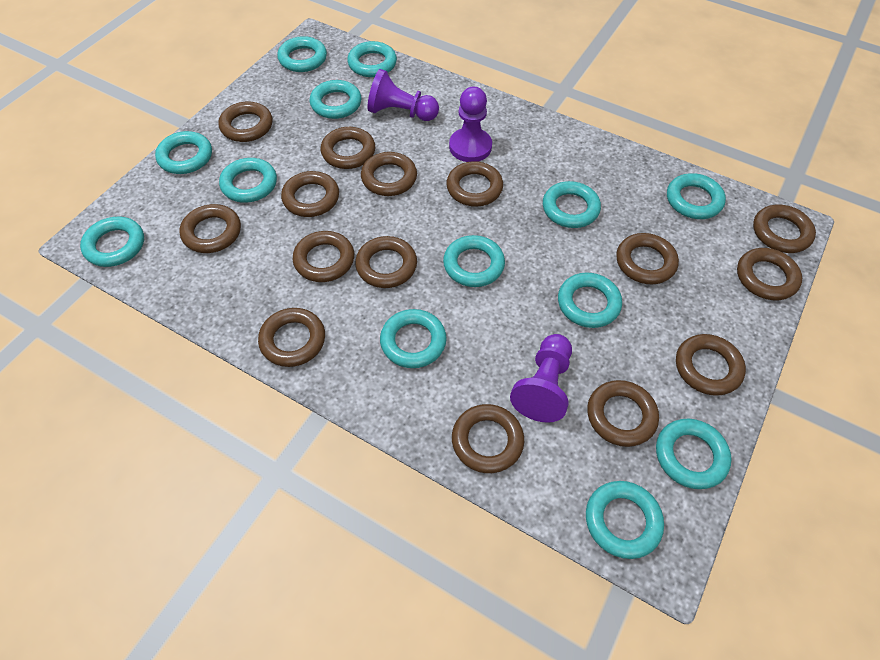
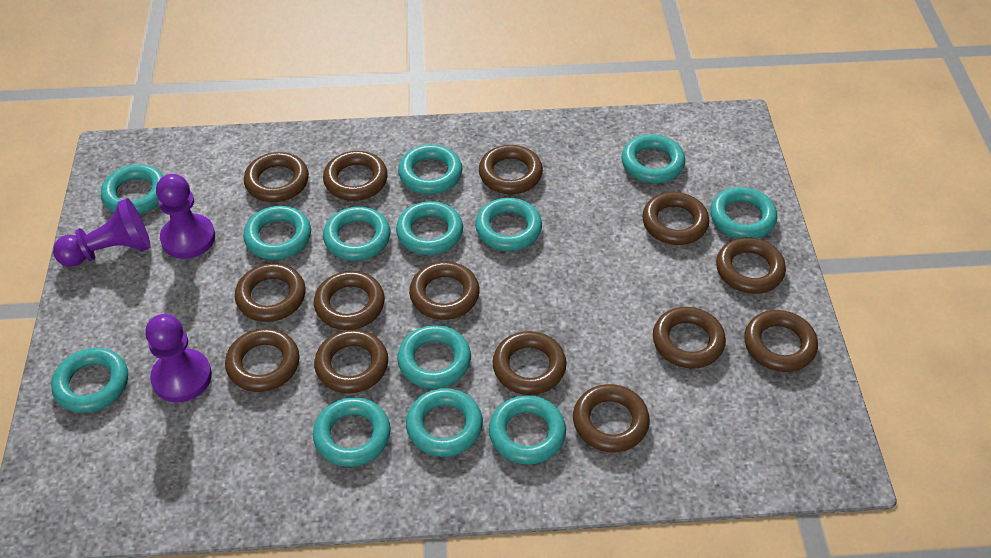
brown ring: [180,204,241,253] [218,101,273,142] [258,308,325,367] [281,171,339,217] [293,231,354,282] [321,127,375,169] [355,236,417,288] [361,152,417,196] [446,161,503,207] [452,404,524,473] [587,380,659,447] [616,233,679,284] [676,334,746,396] [737,248,802,300] [753,205,816,253] = 15 -> [225,328,300,392] [235,263,306,322] [244,152,309,202] [314,271,385,330] [314,330,388,393] [323,151,388,201] [409,262,480,320] [479,145,543,194] [492,331,567,395] [573,384,650,452] [642,192,709,245] [653,307,726,369] [716,237,786,294] [744,310,818,372] = 14

